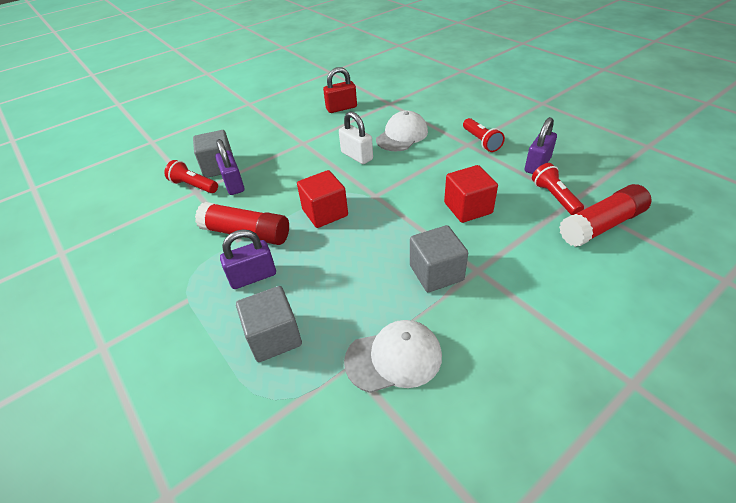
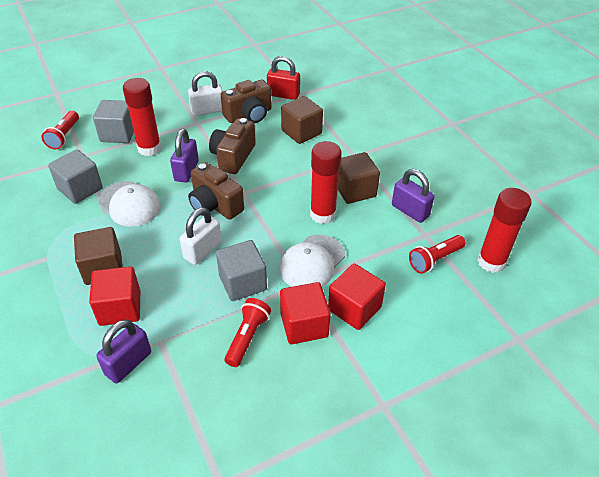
brown camera: none = 0 -> [188,162,244,220] [209,118,256,174] [221,80,272,123] = 3
brown cube: none = 0 -> [74,227,123,285] [281,96,323,144] [338,152,380,204] = 3
red cube: [297,170,348,228] [444,165,498,223] = 2 -> [89,266,140,326] [280,282,331,344] [328,263,386,330] = 3
red glue stick: [195,202,289,245] [559,184,652,247] = 2 -> [123,78,162,156] [310,141,342,224] [477,188,532,273] = 3
white padlock: [339,111,373,164] = 1 -> [180,207,222,265] [188,71,223,116] = 2

